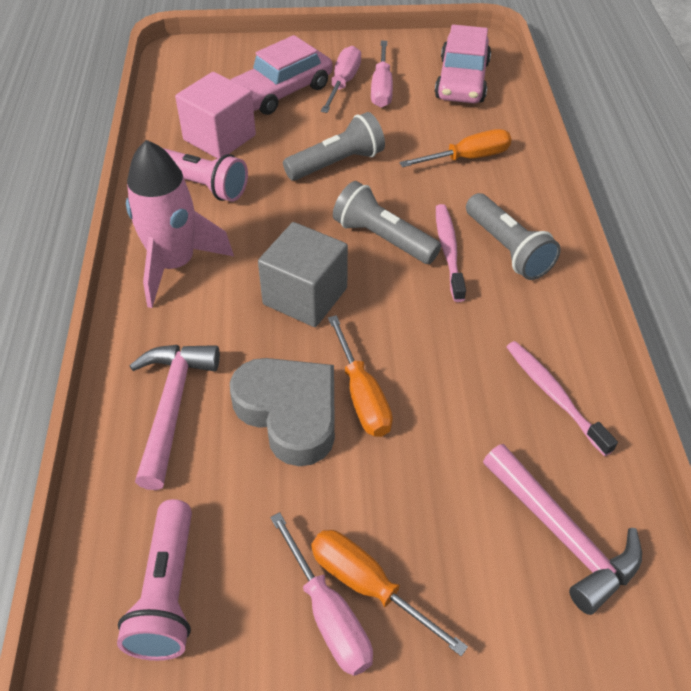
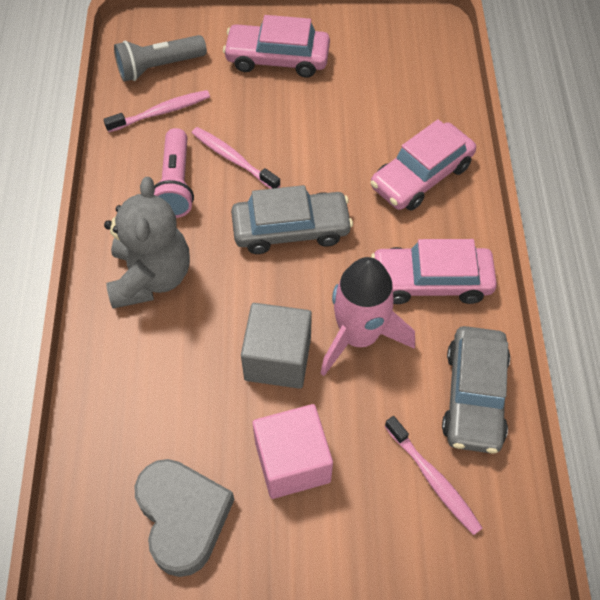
grey car: none = 0 -> [231,185,353,254] [442,326,510,453] = 2
grey flashlight: [283,112,385,181] [333,181,441,264] [466,193,561,280] = 3 -> [114,35,207,81] = 1
grey teddy bear: none = 0 -> [104,177,190,309] = 1
orange screwdriver: [311,530,468,656] [328,315,393,437] [400,129,512,167] = 3 -> none = 0
pink car: [230,35,333,115] [435,25,491,103] = 2 -> [223,15,330,78] [371,119,476,211] [371,239,497,304] = 3
pink flashlight: [117,499,192,661] [163,148,248,202] = 2 -> [154,128,194,218] = 1
pink hammer: [130,345,220,490] [483,444,642,615] = 2 -> none = 0
pink screwdriver: [270,512,373,676] [321,46,361,113] [371,41,393,108] = 3 -> none = 0
pink toothbrush: [436,204,466,302] [506,341,618,456] = 2 -> [103,90,210,132] [192,127,280,189] [384,416,482,535] = 3

